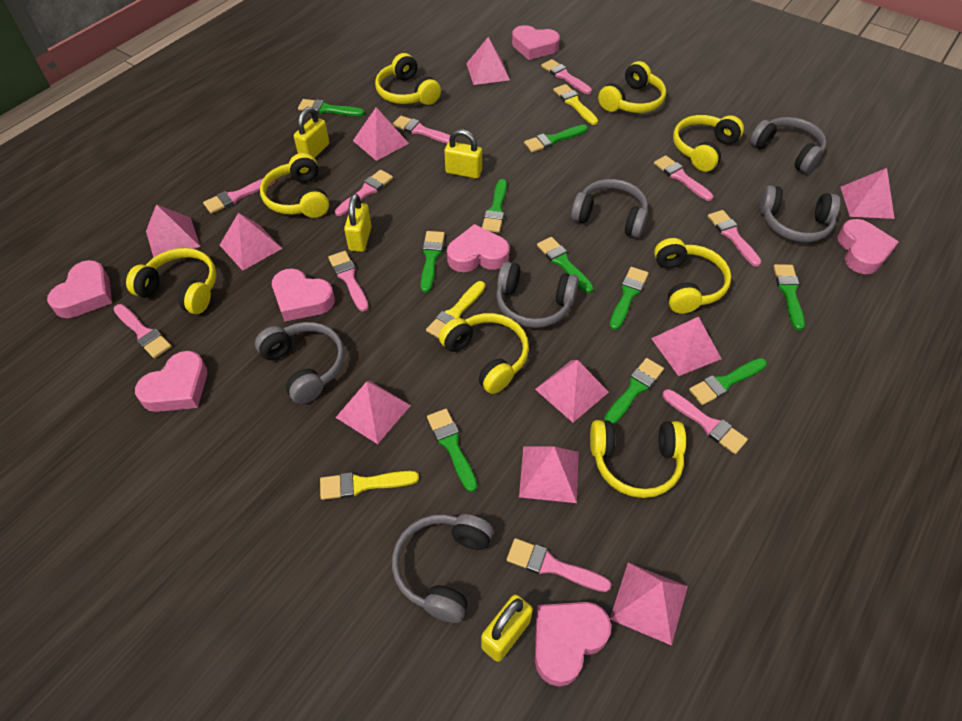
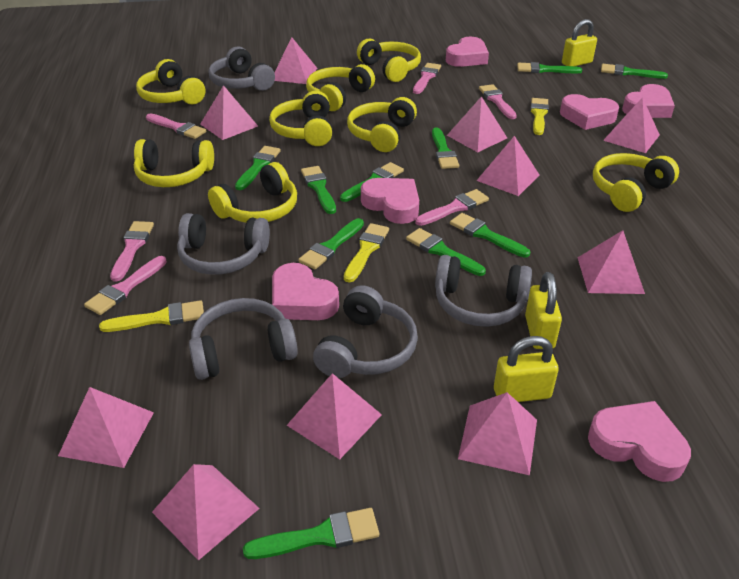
grey headphones: [255,322,345,404] [392,514,493,623] [496,261,579,328] [571,179,648,238] [750,117,827,173] [759,185,840,242] = 6 -> [177,213,270,275] [189,298,298,380] [208,46,275,91] [313,285,418,378] [435,255,532,327] = 5
pink brush: [114,304,172,358] [203,178,275,214] [328,251,369,312] [335,170,393,216] [392,116,456,144] [507,538,612,592] [541,59,592,94] [654,155,713,201] [663,389,748,454] [708,210,762,267] = 10 -> [84,256,167,315] [110,221,154,282] [146,113,206,139] [413,63,441,94] [415,189,489,226] [479,84,517,119] = 6
pink heart: [47,260,112,318] [135,351,207,412] [272,269,335,322] [447,224,509,272] [512,25,560,60] [535,602,611,686] [838,219,898,274] = 7 -> [272,263,339,320] [361,178,419,224] [446,37,489,67] [560,94,619,130] [588,401,691,482] [622,84,675,118] = 6
yellow padlock: [294,107,329,158] [344,194,372,252] [444,129,482,179] [481,595,533,662] = 4 -> [494,336,559,402] [525,272,562,349] [562,19,597,66] = 3

